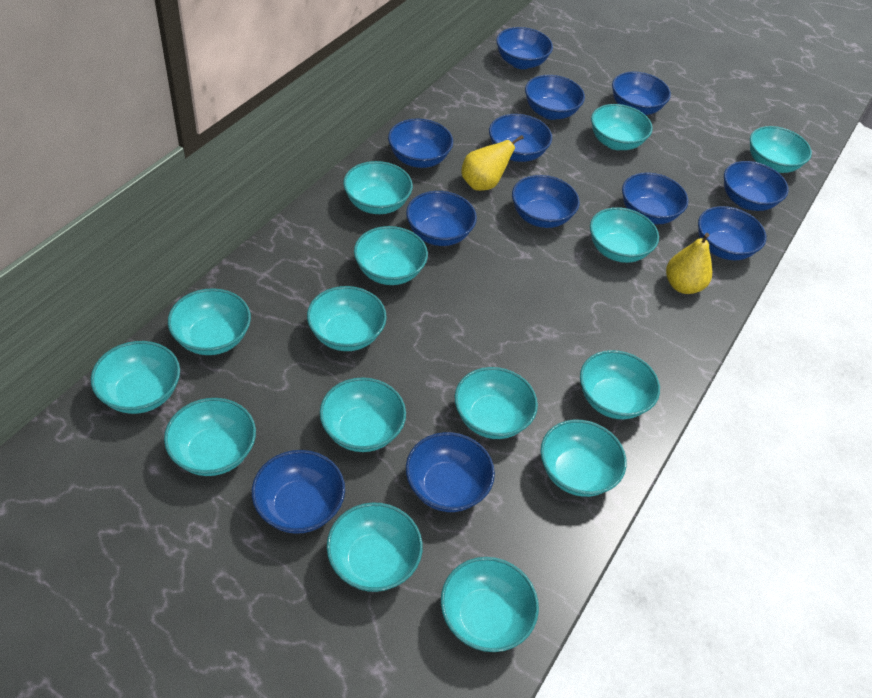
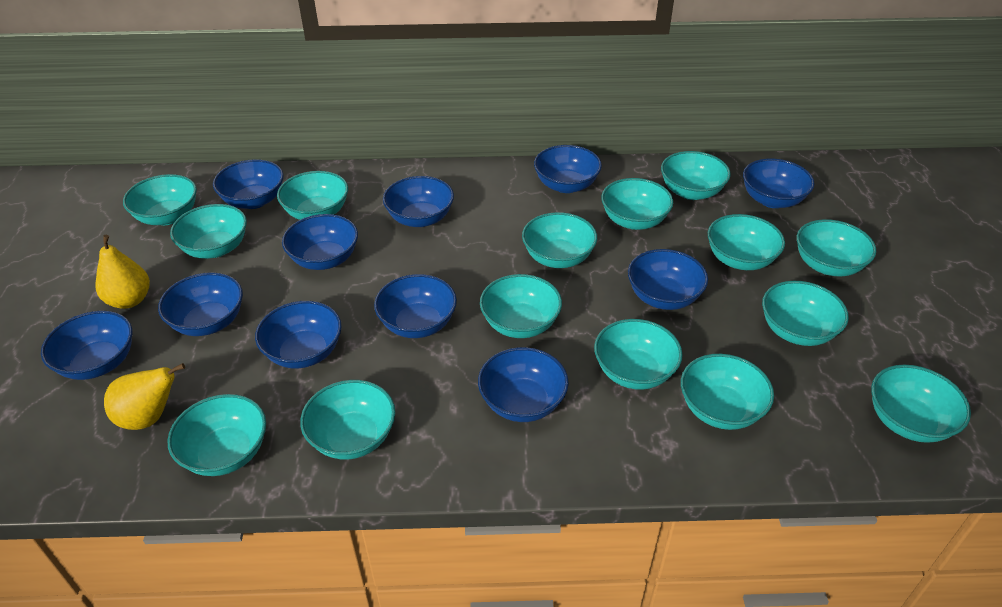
blue bowl: [252,450,345,534] [388,119,453,168] [406,191,477,246] [406,432,495,512] [489,114,552,162] [496,27,553,69] [512,175,580,228] [525,75,585,120] [612,72,671,115] [622,173,688,224] [698,206,766,260] [724,161,789,211] = 12 -> [41,311,132,380] [158,272,243,336] [213,159,284,209] [255,301,342,368] [282,214,358,270] [374,274,457,338] [383,176,454,227] [478,347,569,422] [534,145,602,193] [628,249,708,310] [743,158,815,208] = 11

